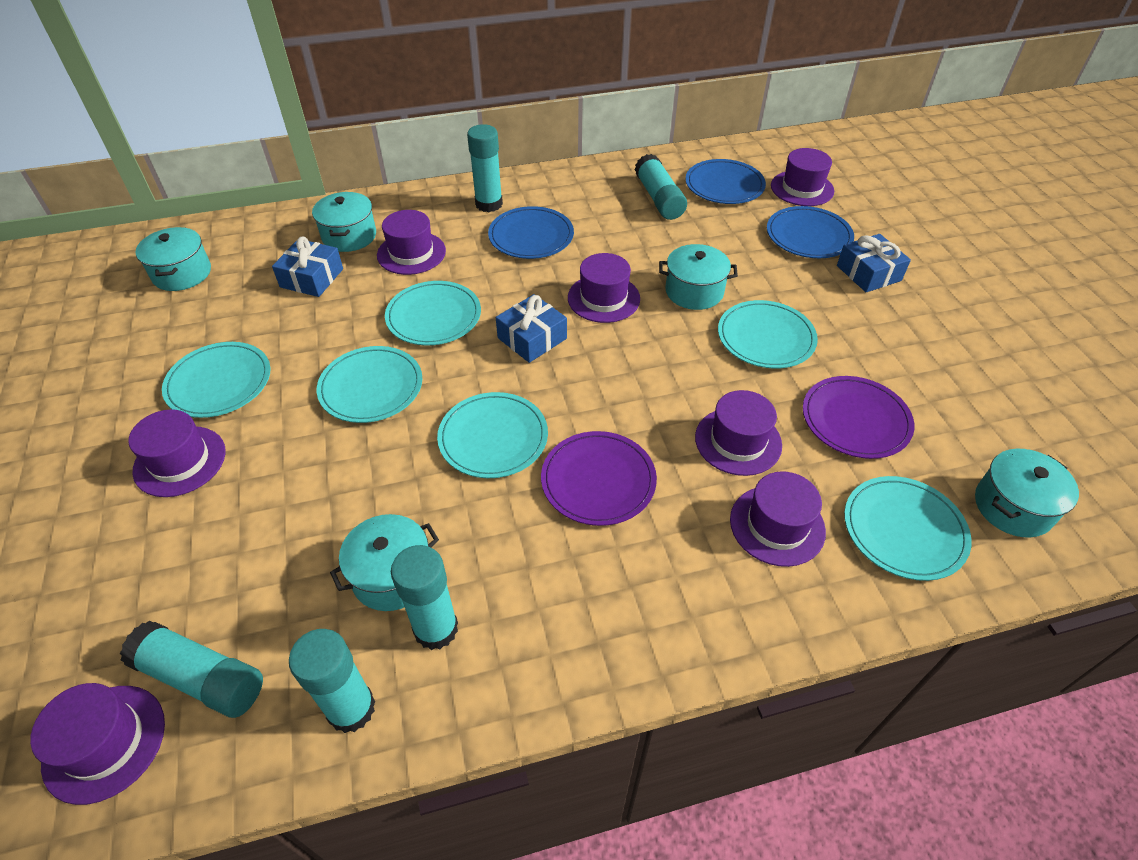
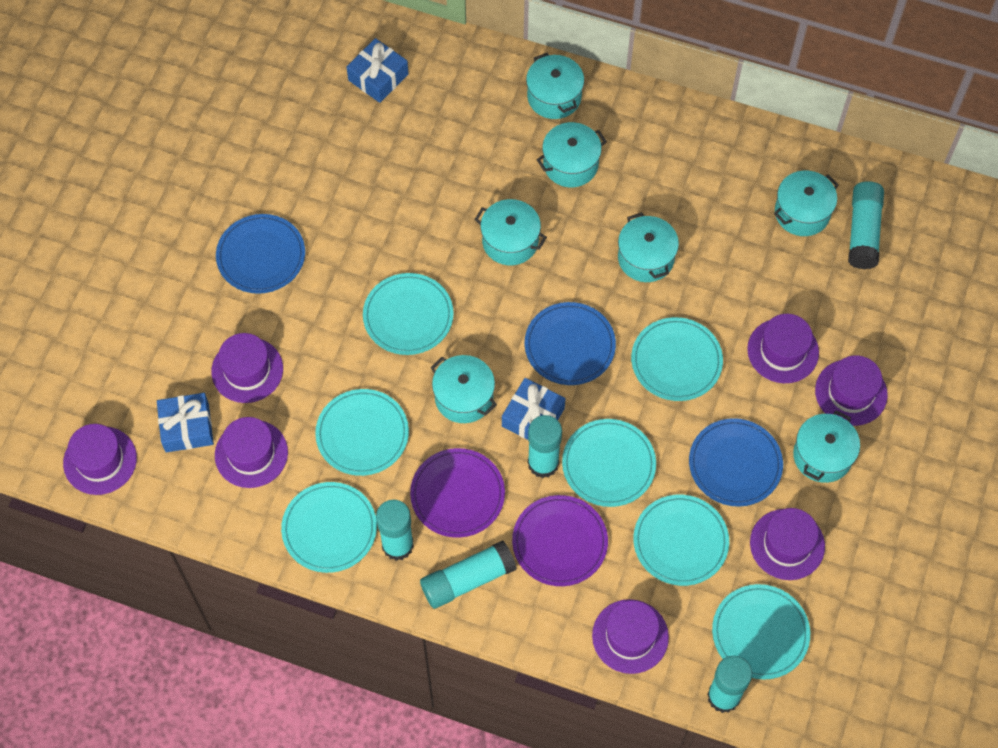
turquoise plate: [162,342,270,418] [317,346,422,423] [385,281,481,346] [437,392,548,478] [718,300,818,368] [844,476,972,581] = 6 -> [281,482,377,573] [315,389,409,476] [363,273,454,355] [562,419,656,507] [631,317,723,401] [633,495,729,586] [712,584,810,680] = 7
turquoise pot: [136,227,211,291] [312,192,376,252] [330,514,439,611] [659,244,738,310] [975,449,1079,538] = 5 -> [431,355,497,423] [474,199,547,265] [526,53,584,119] [537,122,607,187] [618,212,679,282] [774,171,839,236] [793,410,860,483] = 7

